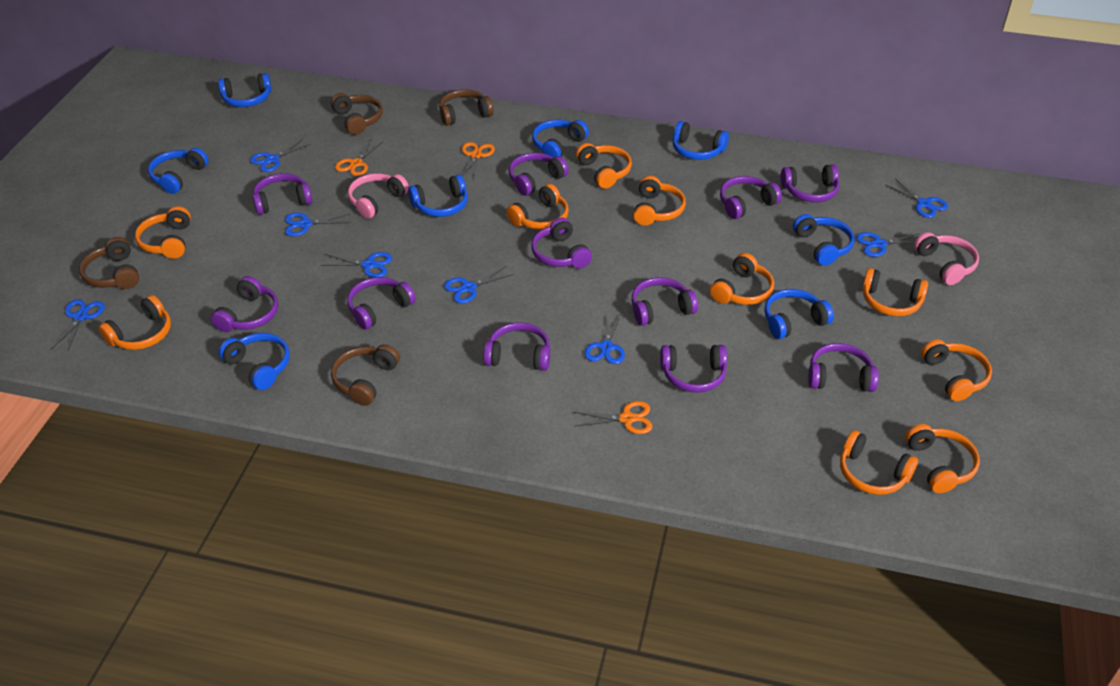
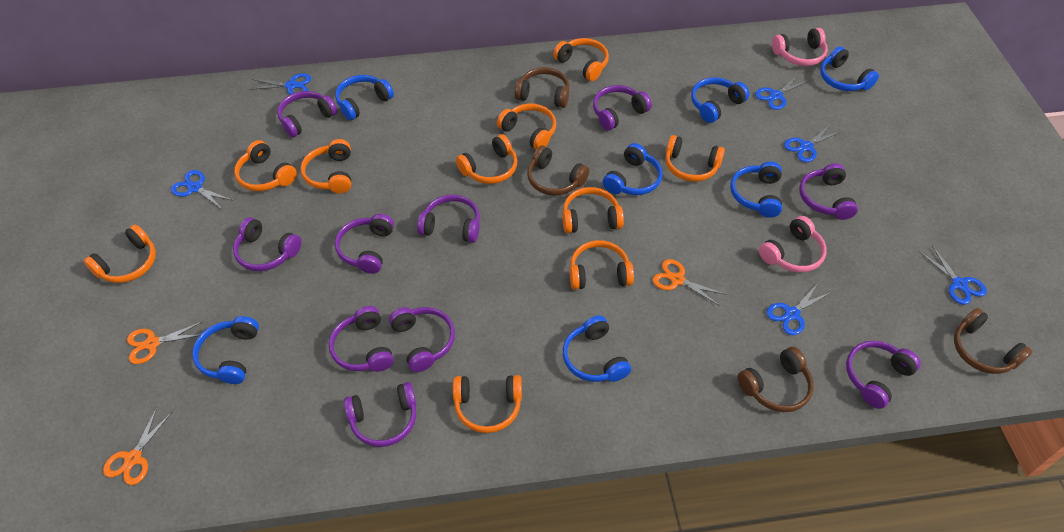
blue headphones: [148,148,209,194] [218,73,272,107] [219,333,290,390] [408,174,468,217] [532,120,589,158] [672,121,729,160] [764,289,834,339] [793,214,854,266] = 8 -> [192,316,259,384] [335,75,394,120] [563,315,631,382] [603,143,663,195] [691,77,749,123] [730,162,782,218] [820,46,879,91] = 7
blue scissors: [51,299,105,350] [250,139,311,172] [285,213,351,236] [321,252,392,277] [444,266,514,303] [584,313,625,364] [856,232,920,257] [885,179,948,218] = 8 -> [171,170,234,210] [249,73,311,95] [755,75,808,110] [766,283,832,335] [784,124,842,162] [920,246,987,305] = 6
purple headphones: [211,276,278,332] [252,173,312,215] [347,277,416,330] [483,322,550,371] [509,153,569,196] [532,218,592,269] [632,277,698,326] [660,345,727,393] [720,176,782,219] [780,164,839,202] [808,343,879,392] = 11 -> [233,217,301,271] [277,91,337,138] [329,306,394,372] [335,214,394,274] [344,382,417,447] [389,307,455,372] [417,195,480,243] [593,85,652,131] [799,163,858,220] [846,341,921,409] = 10

